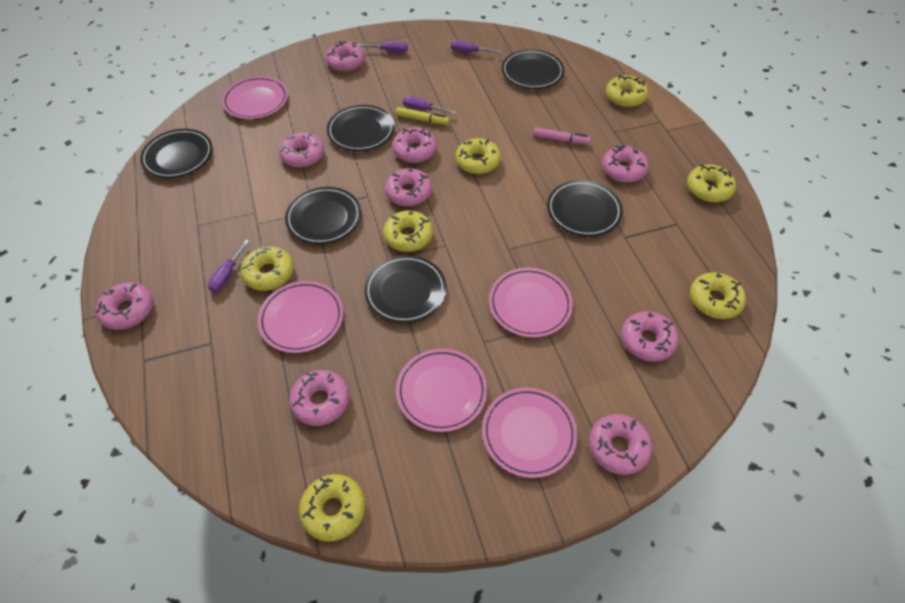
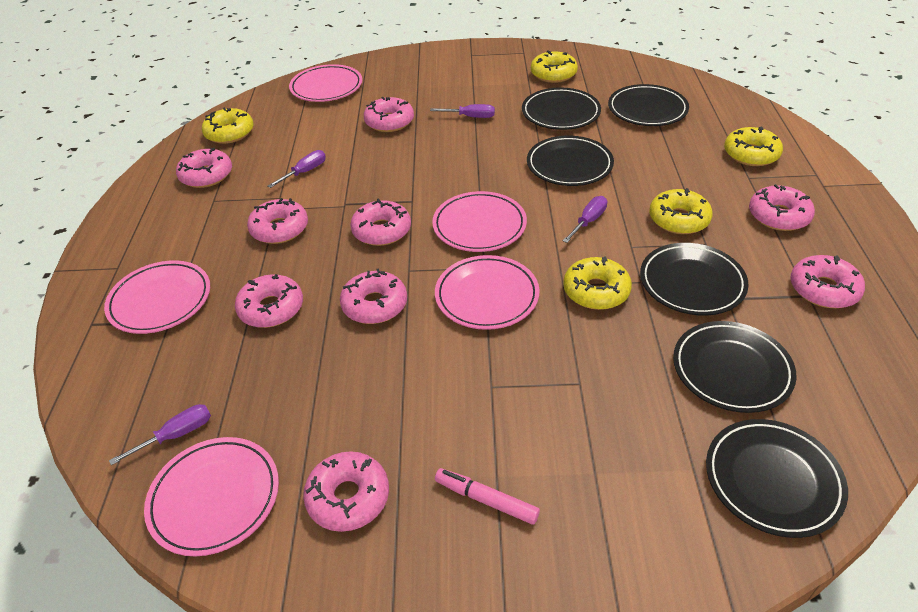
yellow donut: [241,246,294,291] [299,474,365,542] [383,211,433,252] [456,138,501,174] [606,75,648,107] [687,165,736,202] [690,272,746,319] = 7 -> [202,108,254,144] [531,50,578,83] [563,256,632,310] [649,188,713,234] [724,127,783,166] = 5
yellow marker: [396,107,450,125] = 1 -> none = 0

